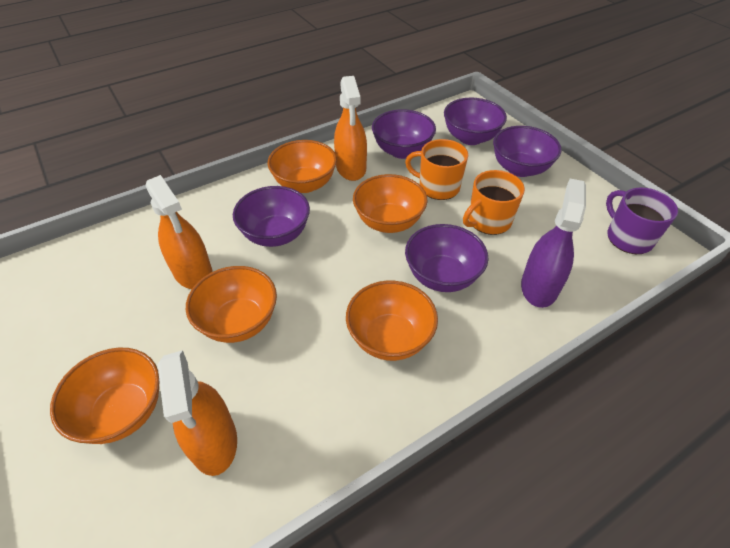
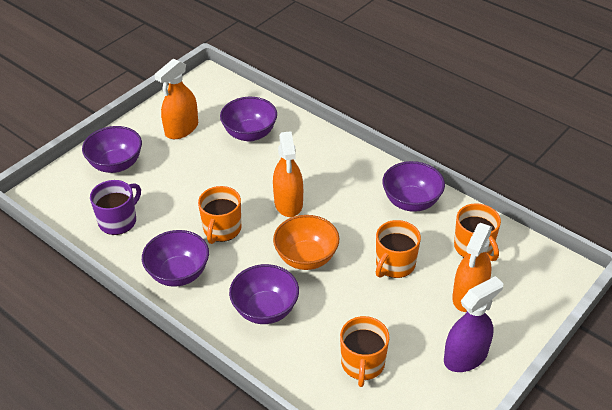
orange bowl: [50,348,160,444] [186,266,277,343] [267,140,337,193] [346,281,438,361] [353,174,427,233] = 5 -> [273,215,339,270] = 1
orange mug: [405,139,468,200] [463,170,525,235] = 2 -> [198,186,241,244] [340,316,390,387] [376,220,421,278] [454,203,501,261] = 4

